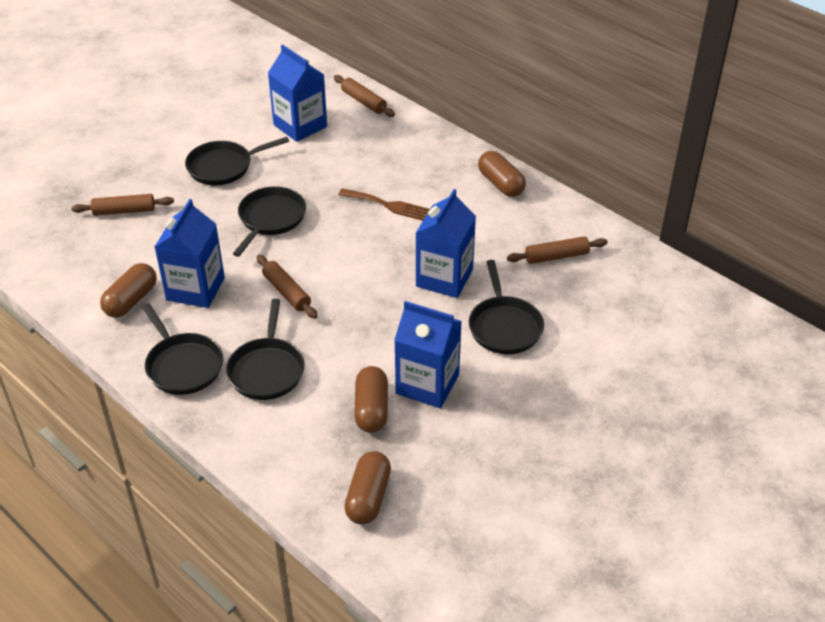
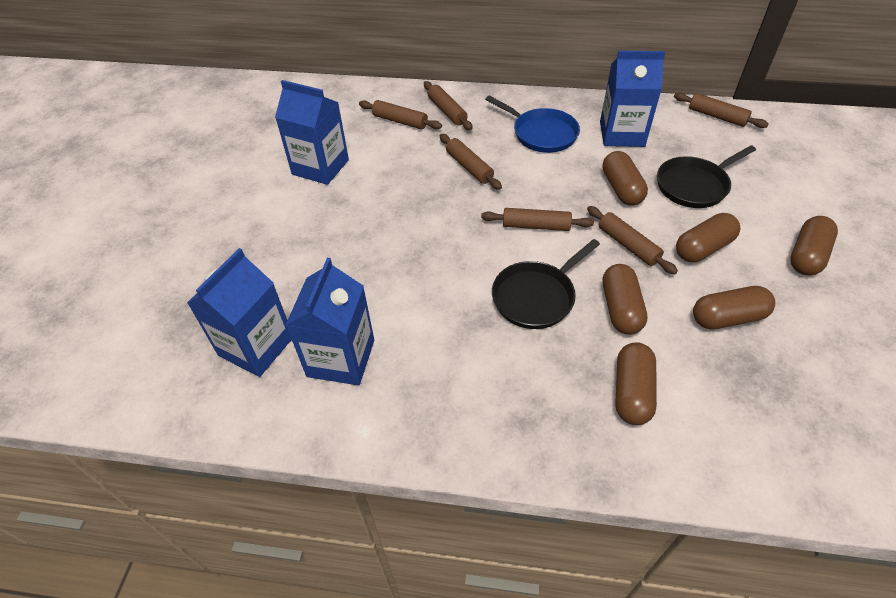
black pan: [142,303,223,395] [185,137,289,185] [226,299,305,400] [233,186,306,257] [469,260,544,354] = 5 -> [492,239,600,329] [657,145,756,208] = 2
blue pan: none = 0 -> [485,96,580,153] = 1
brown capsule: [100,263,157,318] [344,451,391,525] [354,366,388,433] [478,151,526,197] = 4 -> [602,151,648,206] [603,264,648,335] [615,342,657,425] [676,213,740,262] [693,286,775,330] [790,216,838,276] = 6
brown fork: [338,188,430,221] = 1 -> none = 0
brown rolling pin: [71,194,174,216] [257,255,317,319] [334,75,395,117] [507,236,608,264] = 4 -> [359,100,442,129] [424,81,473,130] [440,134,502,190] [481,208,594,231] [587,206,678,274] [674,92,768,128] = 6

